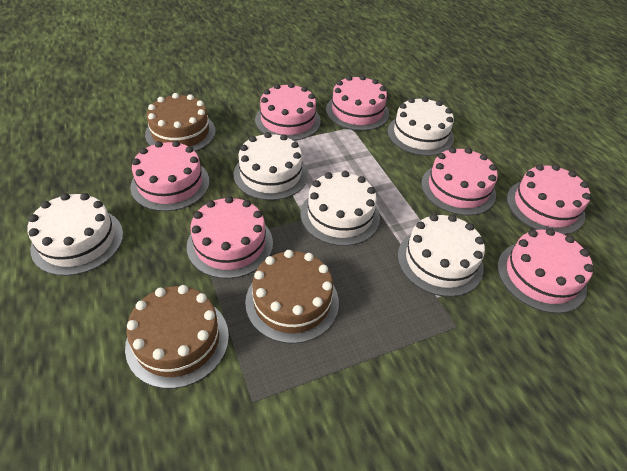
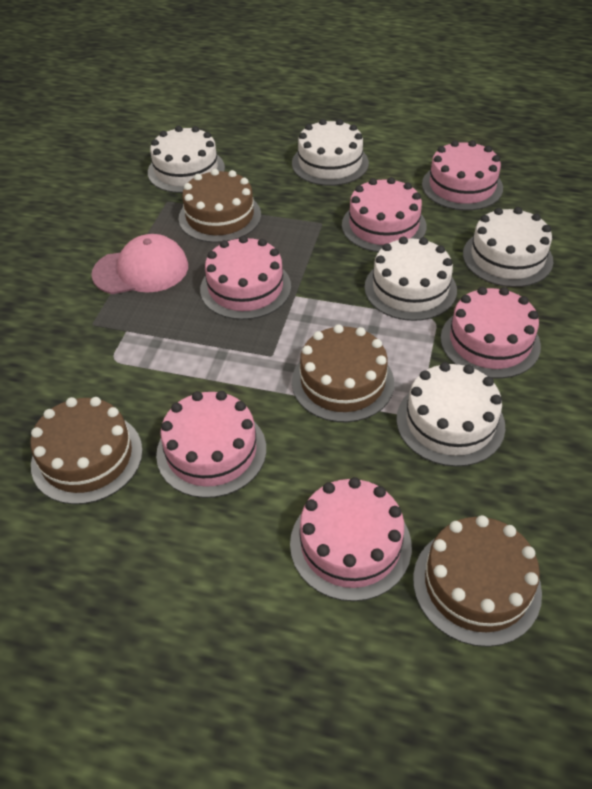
brown cake: [125,285,229,389] [145,93,216,151] [245,250,339,344] = 3 -> [30,397,143,505] [179,169,261,243] [292,324,394,422] [413,515,542,647] = 4
pink cake: [130,141,210,211] [187,196,273,279] [255,83,321,141] [326,75,389,131] [421,147,498,216] [497,228,594,313] [507,164,591,235] = 7 -> [156,391,266,498] [200,236,291,320] [290,477,412,601] [342,177,426,252] [422,140,503,211] [441,287,541,379] = 6
pink cap: none = 0 -> [91,234,188,294] = 1

